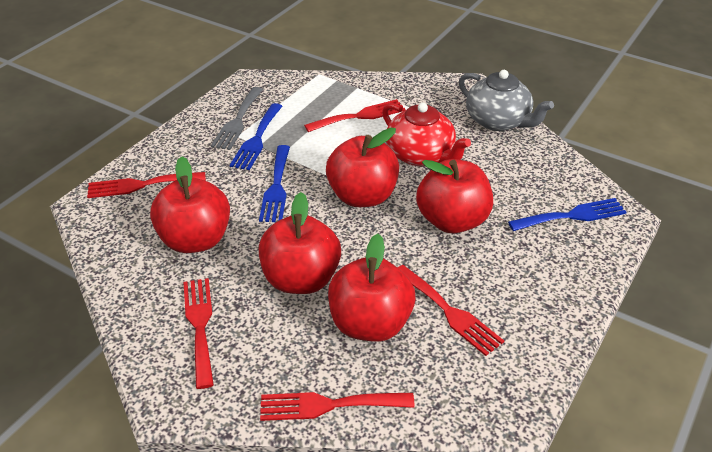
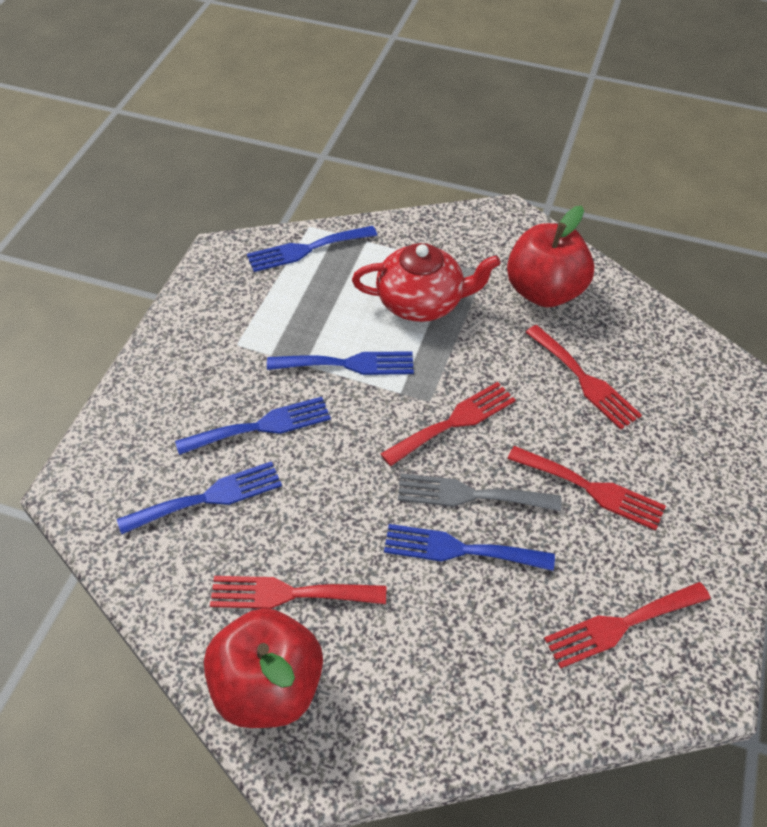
blue fork: [230,103,282,170] [259,145,290,222] [508,198,627,231] = 3 -> [117,461,282,534] [175,397,331,455] [247,226,378,272] [267,351,414,375] [384,524,555,571] = 5
grey teapot: [459,70,554,131] = 1 -> none = 0
red apple: [150,156,230,253] [259,192,341,294] [326,128,399,207] [328,234,415,342] [416,159,493,233] = 5 -> [204,608,323,728] [507,206,594,308] = 2

